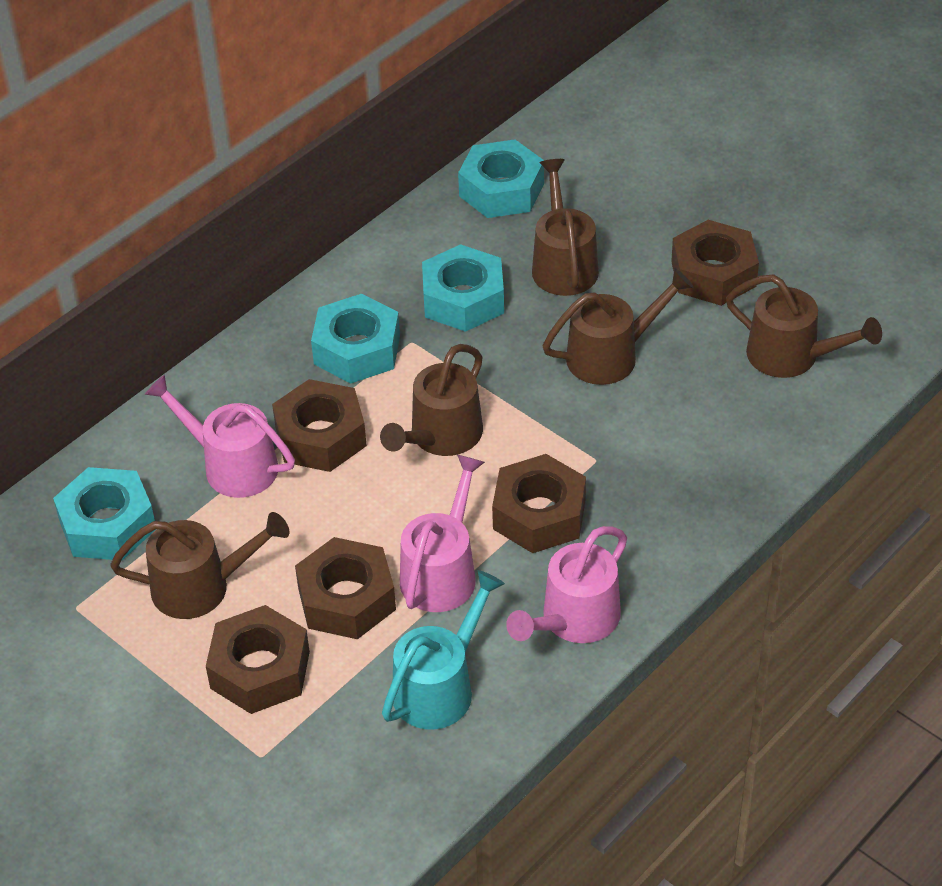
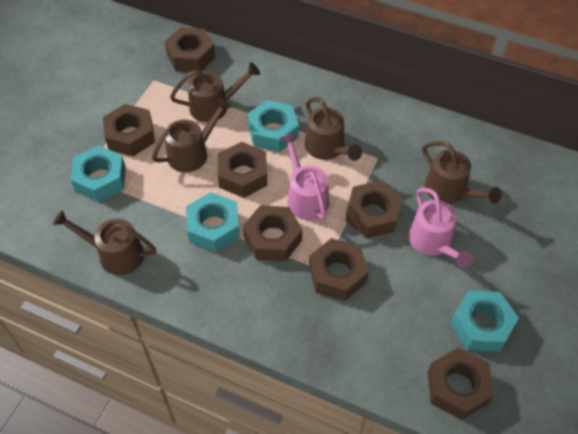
brown nut: [206,605,310,714] [272,379,367,472] [295,537,396,639] [492,454,586,553] [671,220,759,306] = 5 -> [103,104,155,156] [165,28,215,72] [218,142,268,198] [243,205,302,262] [309,238,369,301] [346,181,402,238] [428,347,494,420] = 7
pink watering can: [145,375,295,498] [400,455,485,612] [506,526,627,643] = 3 -> [280,133,329,220] [409,188,473,268] = 2
turquoise watering can: [382,570,505,730] = 1 -> none = 0

